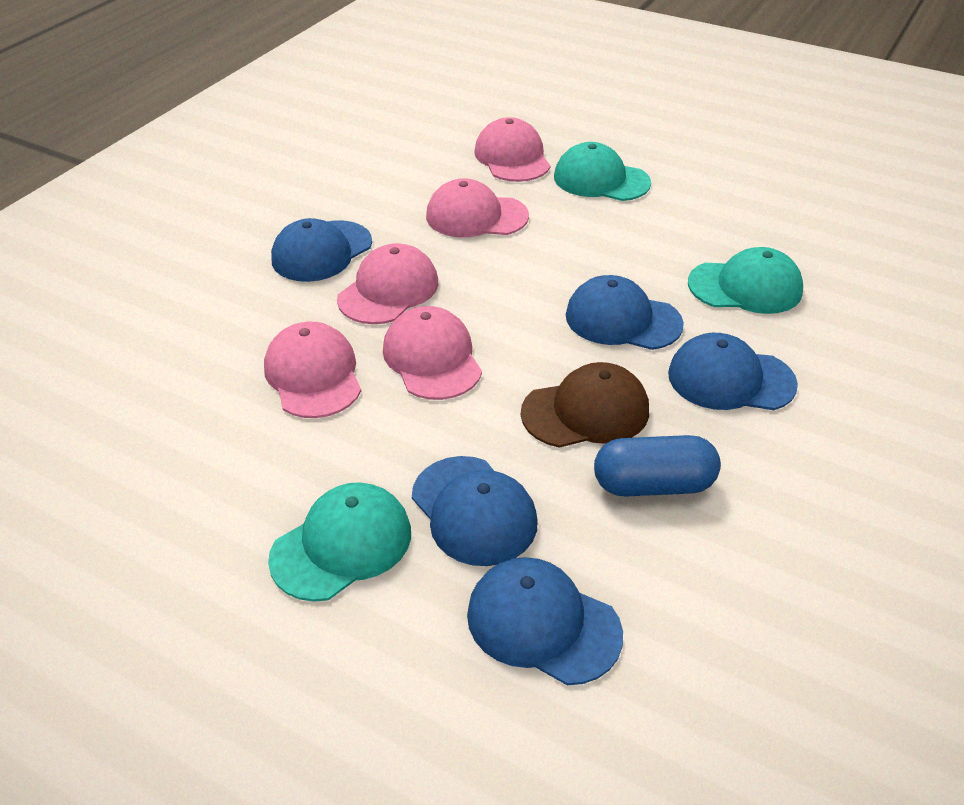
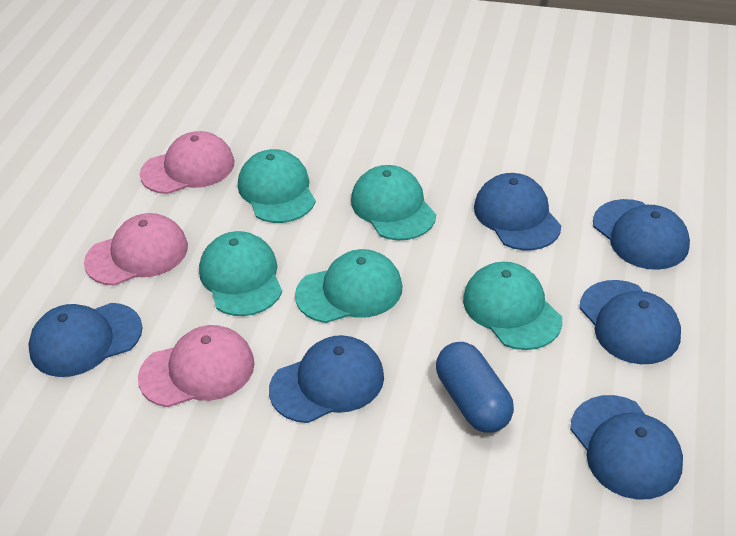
blue cap: [271,218,372,282] [412,456,538,566] [467,557,623,685] [566,275,684,350] [668,333,798,410] = 5 -> [28,303,143,377] [269,335,384,423] [474,173,561,250] [570,395,683,500] [580,280,681,364] [593,199,690,270] = 6
brown cap: [521,362,649,448] = 1 -> none = 0
pink cap: [264,322,361,418] [337,243,439,324] [383,306,482,400] [426,178,529,237] [474,117,551,182] = 5 -> [84,213,188,286] [138,325,255,407] [140,131,234,194] = 3
turquoise cap: [268,482,411,602] [554,142,651,201] [688,247,803,314] = 3 -> [199,231,282,316] [238,149,316,223] [295,249,403,323] [351,165,436,240] [463,262,562,350] = 5

